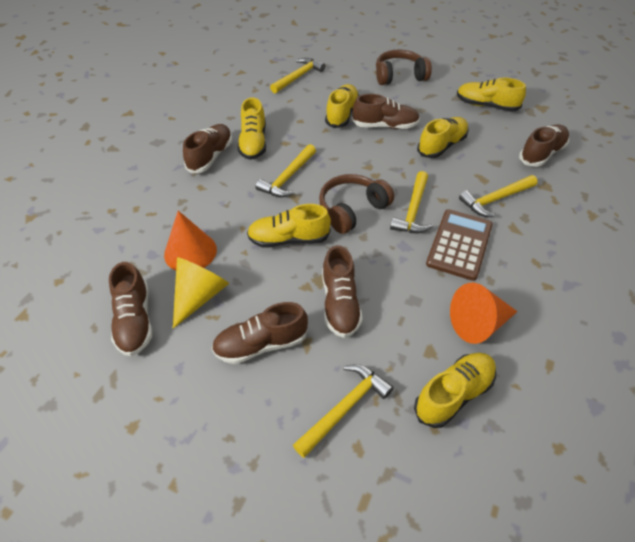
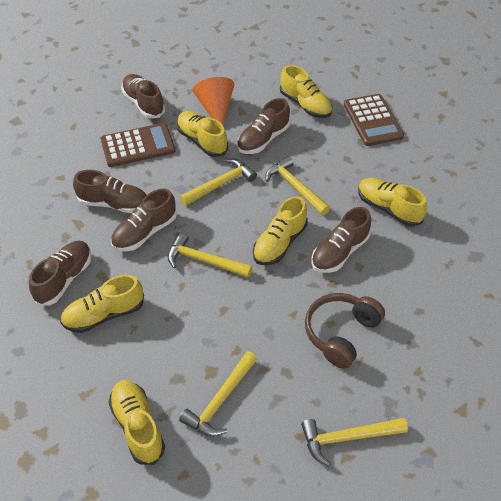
brown calculator: [426,209,493,281] = 1 -> [101,123,176,167] [344,94,404,146] = 2
brown headphones: [319,174,394,234] [376,50,432,85] = 2 -> [305,293,385,369] = 1
orange cone: [164,211,217,271] [450,283,518,344] = 2 -> [193,77,234,125] = 1
yellow cone: [173,257,229,328] = 1 -> none = 0

